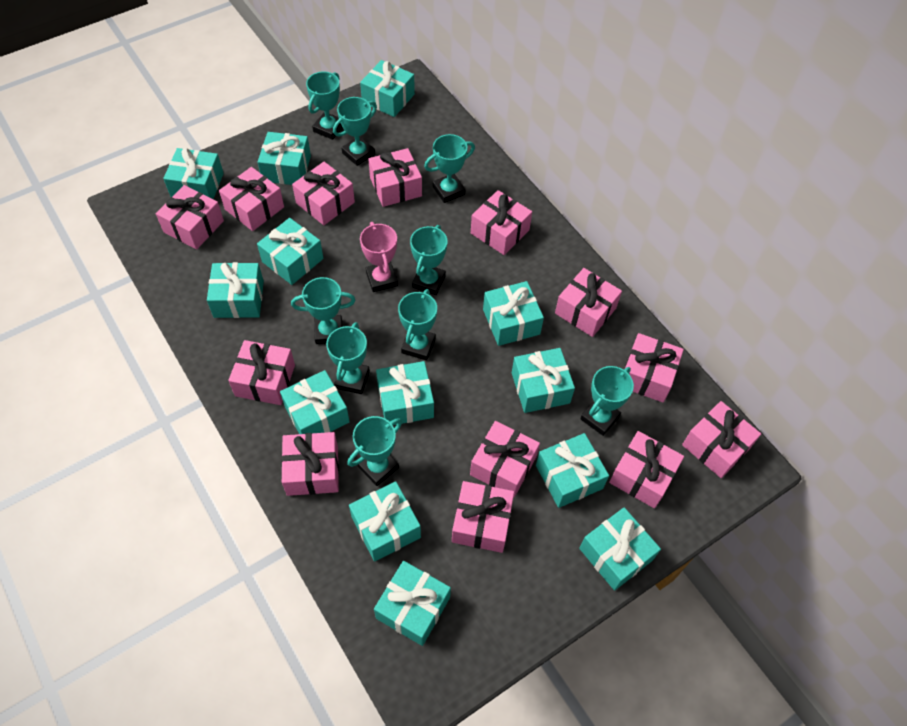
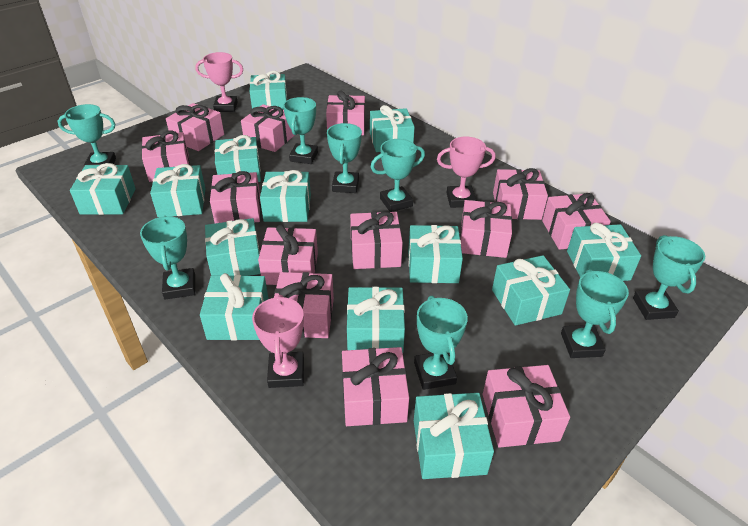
pink trophy: [360,222,398,292] = 1 -> [195,52,243,112] [252,295,304,388] [437,137,496,208] = 3
turquoise trophy: [291,277,356,344] [306,71,343,140] [326,322,370,394] [333,97,377,166] [347,416,402,486] [398,289,437,361] [410,225,447,295] [424,134,475,203] [580,366,634,436] = 9 -> [58,104,116,166] [140,216,195,300] [283,97,318,164] [327,123,362,193] [371,139,425,212] [414,296,468,390] [561,269,629,358] [633,235,705,320] = 8

